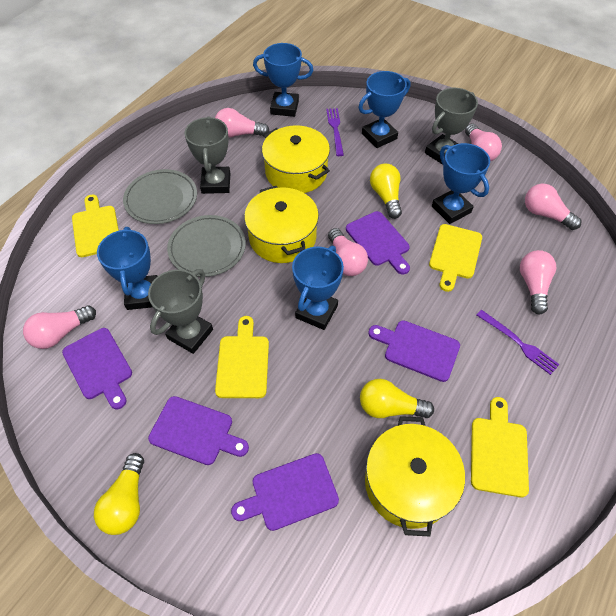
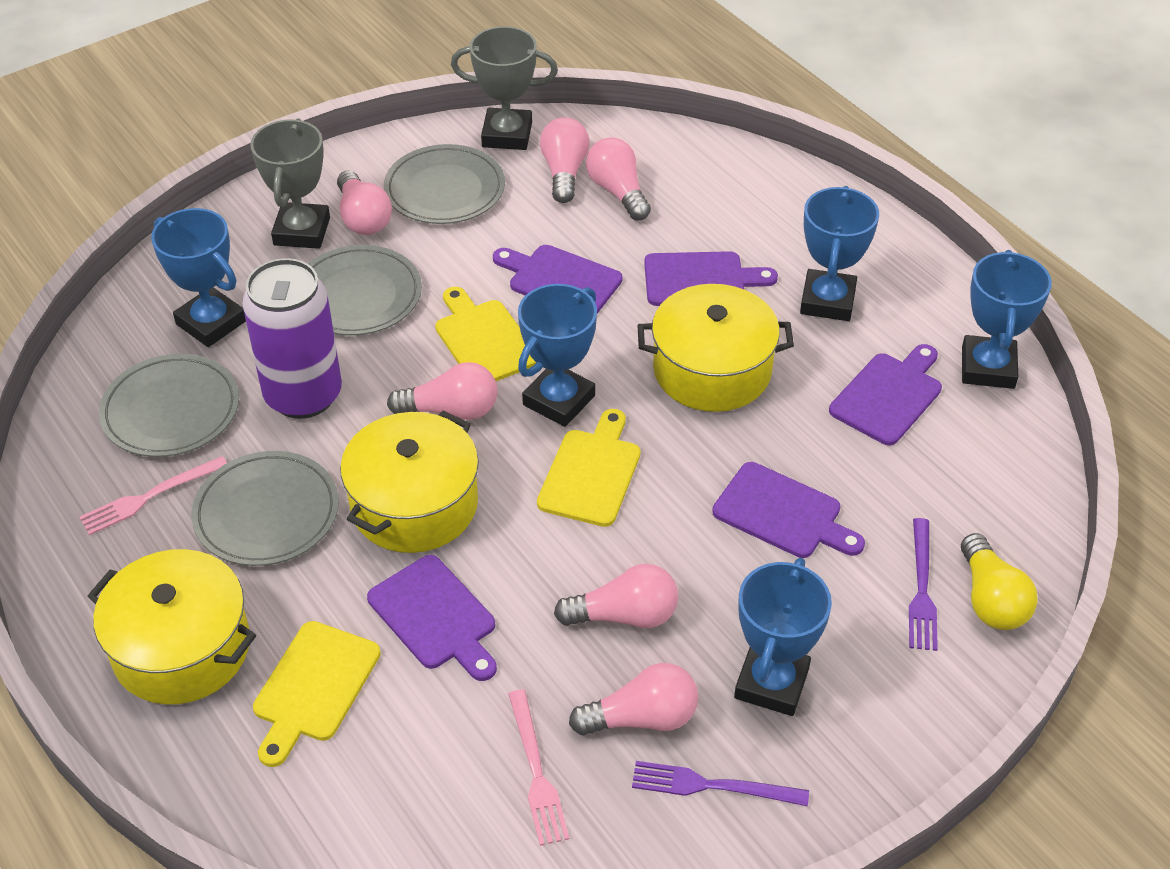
grey plate: [123,169,197,224] [167,215,246,277] = 2 -> [99,354,239,457] [191,451,339,566] [308,245,422,336] [384,144,505,224] = 4
grey trophy: [148,269,213,354] [185,116,230,194] [425,88,478,165] = 3 -> [250,118,330,249] [451,26,558,150] = 2
pink fork: none = 0 -> [79,456,227,535] [508,689,569,846] = 2
purple can: none = 0 -> [242,258,342,419] = 1
yellow cutting board: [72,195,119,257] [215,316,269,398] [429,224,482,292] [471,397,529,497] = 4 -> [253,621,381,767] [435,287,536,381] [537,409,641,527] = 3
yellow light bulb: [94,453,144,535] [360,379,434,418] [370,164,402,219] = 3 -> [961,533,1038,630] = 1

